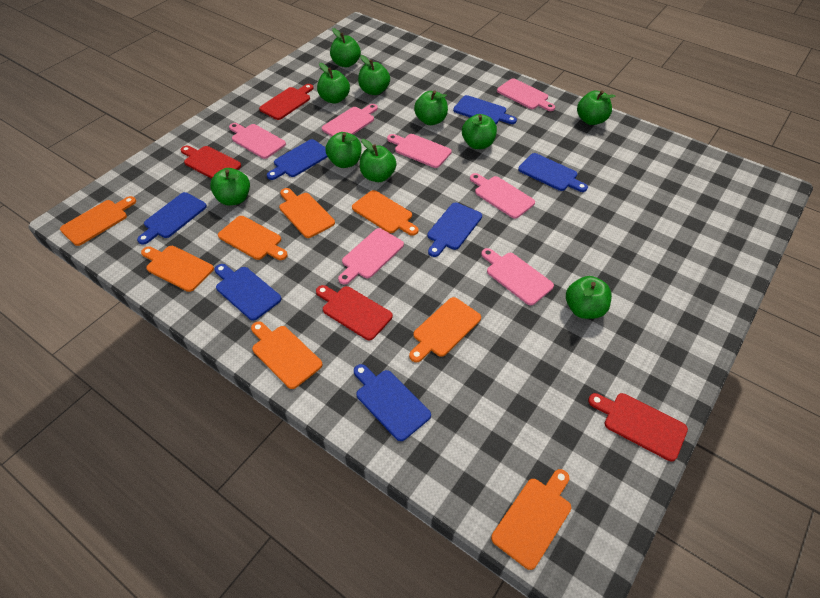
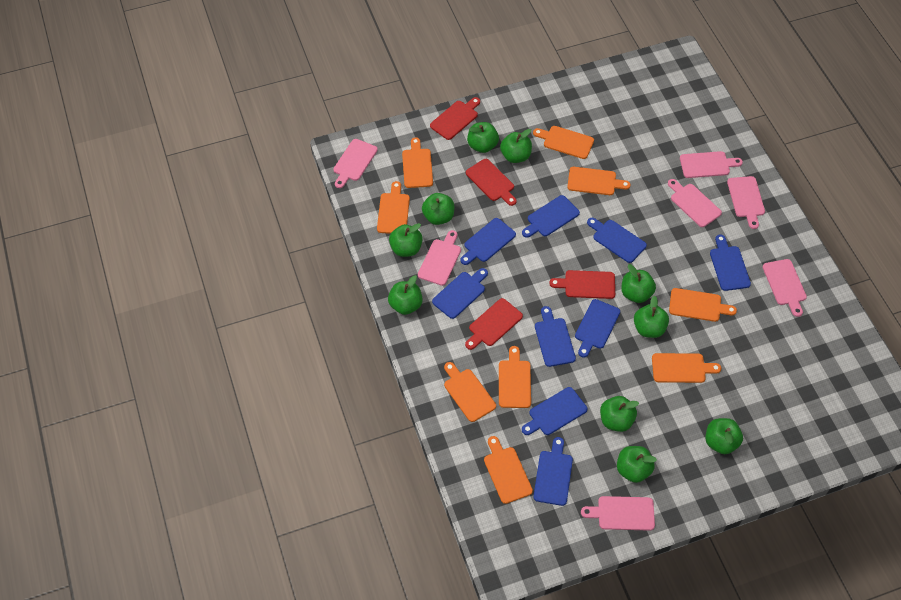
blue cutting board: [137,192,207,245] [215,264,281,321] [267,139,328,180] [354,364,431,441] [427,203,482,257] [453,95,517,124] [518,153,588,192] = 7 -> [432,268,488,319] [460,218,516,265] [522,195,580,238] [522,387,587,435] [533,437,573,506] [535,306,576,367] [575,299,620,358] [587,218,647,263] [710,235,751,291] = 9
orange cutting board: [60,196,136,246] [141,246,214,292] [218,216,288,260] [251,321,322,389] [279,188,335,238] [352,190,419,236] [409,297,481,362] [491,469,571,570] = 8 -> [377,181,410,234] [402,137,433,188] [444,362,496,422] [484,436,533,504] [499,346,531,408] [533,126,594,159] [567,167,631,195] [652,353,721,383] [669,288,737,322] = 9

